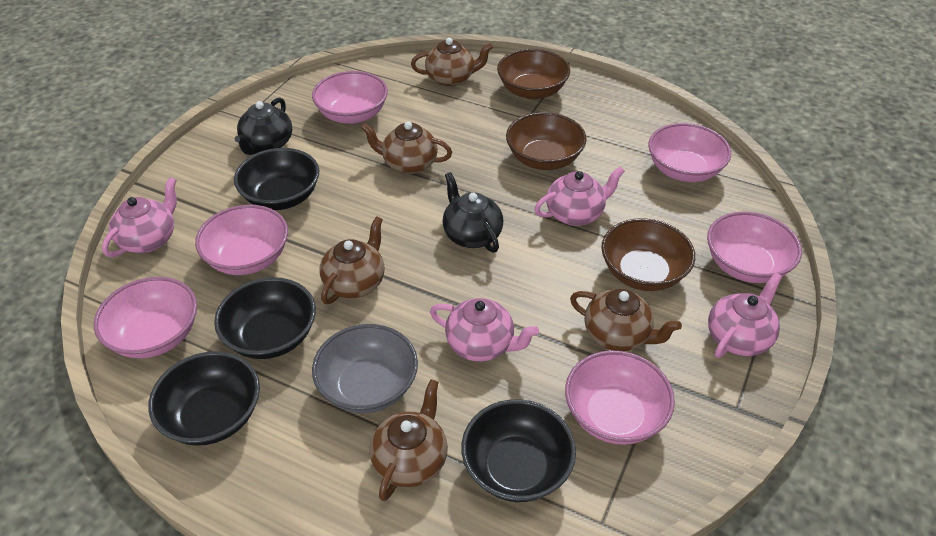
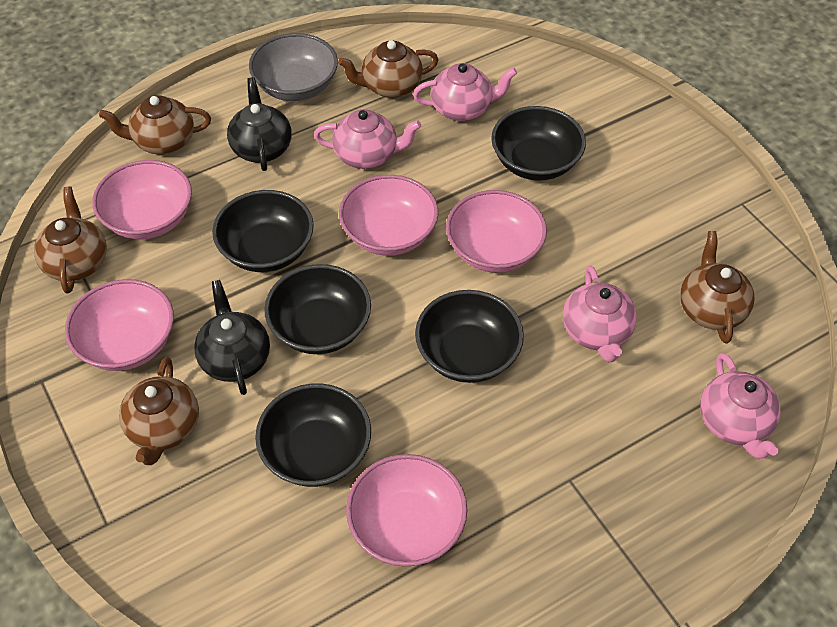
black bowl: [148,351,260,446] [214,277,316,359] [234,148,319,210] [461,399,576,502] = 4 -> [212,190,314,272] [255,383,371,487] [264,264,371,354] [415,290,524,383] [491,106,586,181] = 5
brown bowl: [497,49,570,99] [506,112,587,170] [601,218,695,291] = 3 -> none = 0
pink bowl: [94,277,197,358] [195,205,288,275] [312,71,388,124] [565,350,675,445] [648,123,731,182] [707,211,802,283] = 6 -> [65,279,174,371] [92,160,192,239] [339,175,439,256] [346,454,467,567] [446,190,547,273] = 5

